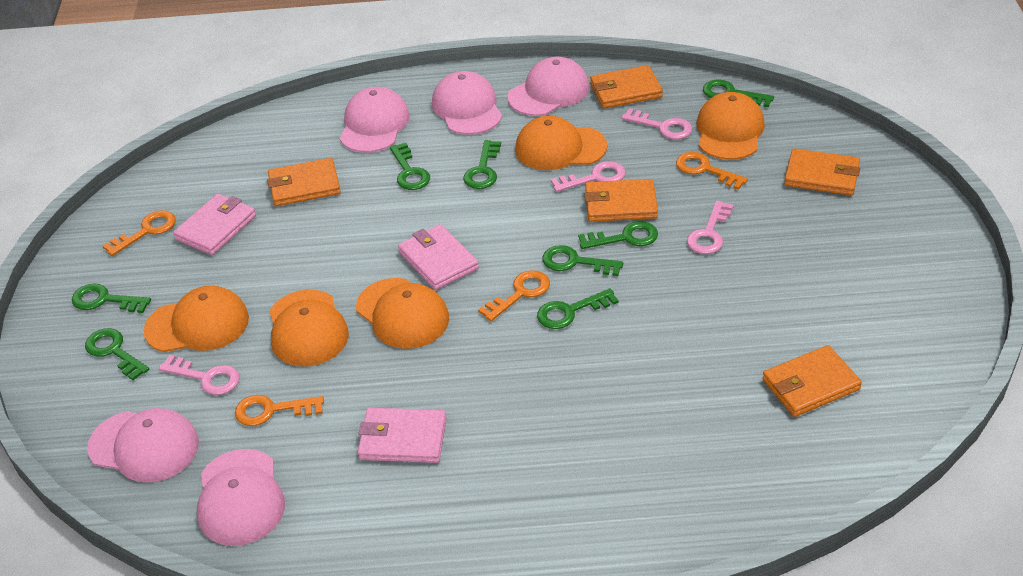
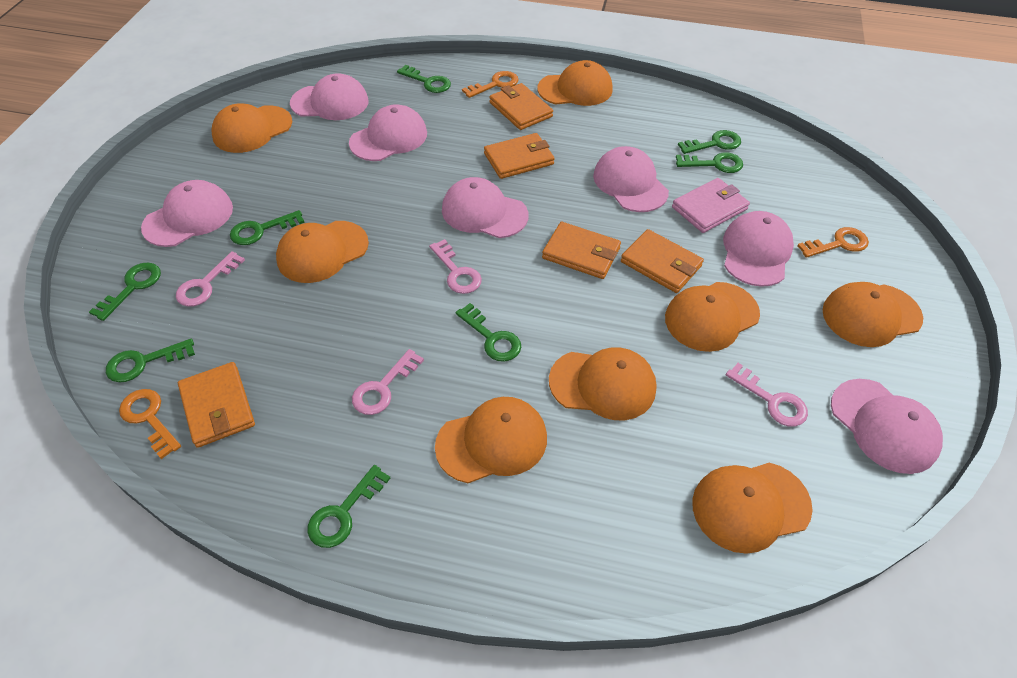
orange cap: [143,285,249,352] [269,290,349,366] [356,278,449,349] [515,116,608,170] [697,92,765,160] = 5 -> [211,103,292,153] [276,221,369,283] [435,397,547,483] [537,60,613,106] [549,347,657,420] [665,282,760,352] [692,463,813,554] [823,282,923,347] = 8
orange key: [102,210,176,256] [235,395,324,426] [478,270,550,321] [676,152,748,190] = 4 -> [119,389,181,459] [462,71,519,98] [797,227,869,258] = 3
pink cap: [87,408,199,483] [197,449,285,546] [340,87,410,153] [432,71,502,135] [508,57,589,116] = 5 -> [141,180,233,247] [290,73,368,120] [349,104,427,161] [442,177,528,238] [593,146,669,212] [723,211,794,287] [831,379,943,474] = 7
pink wallet: [173,194,256,255] [358,408,447,463] [398,224,479,290] = 3 -> [672,178,750,233] = 1

